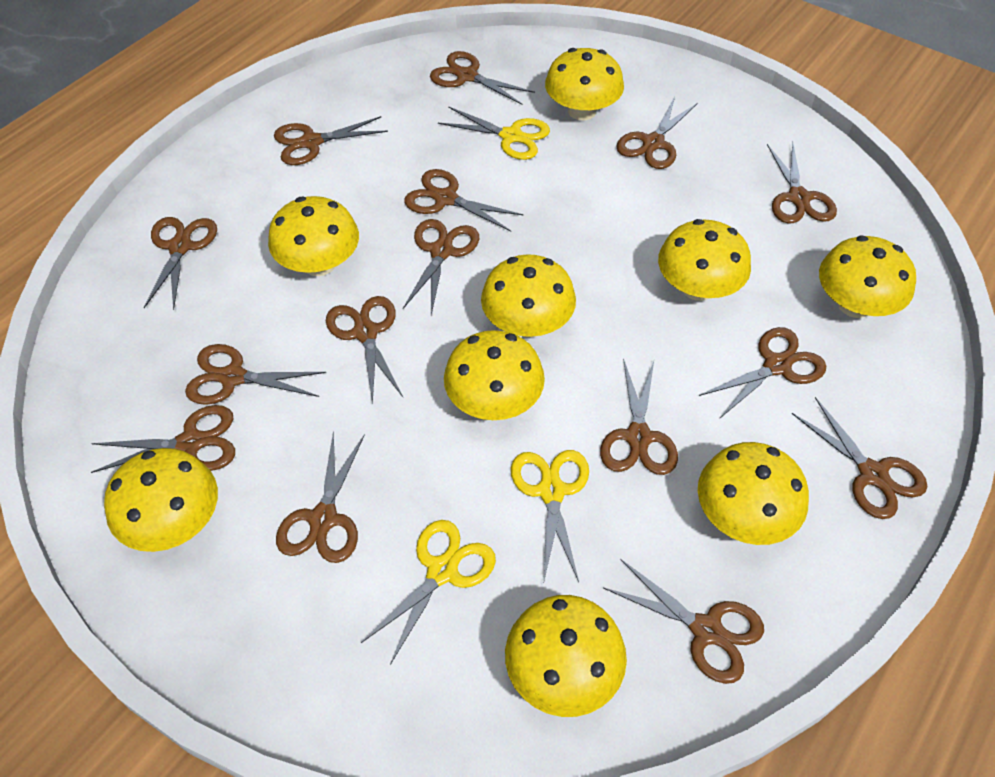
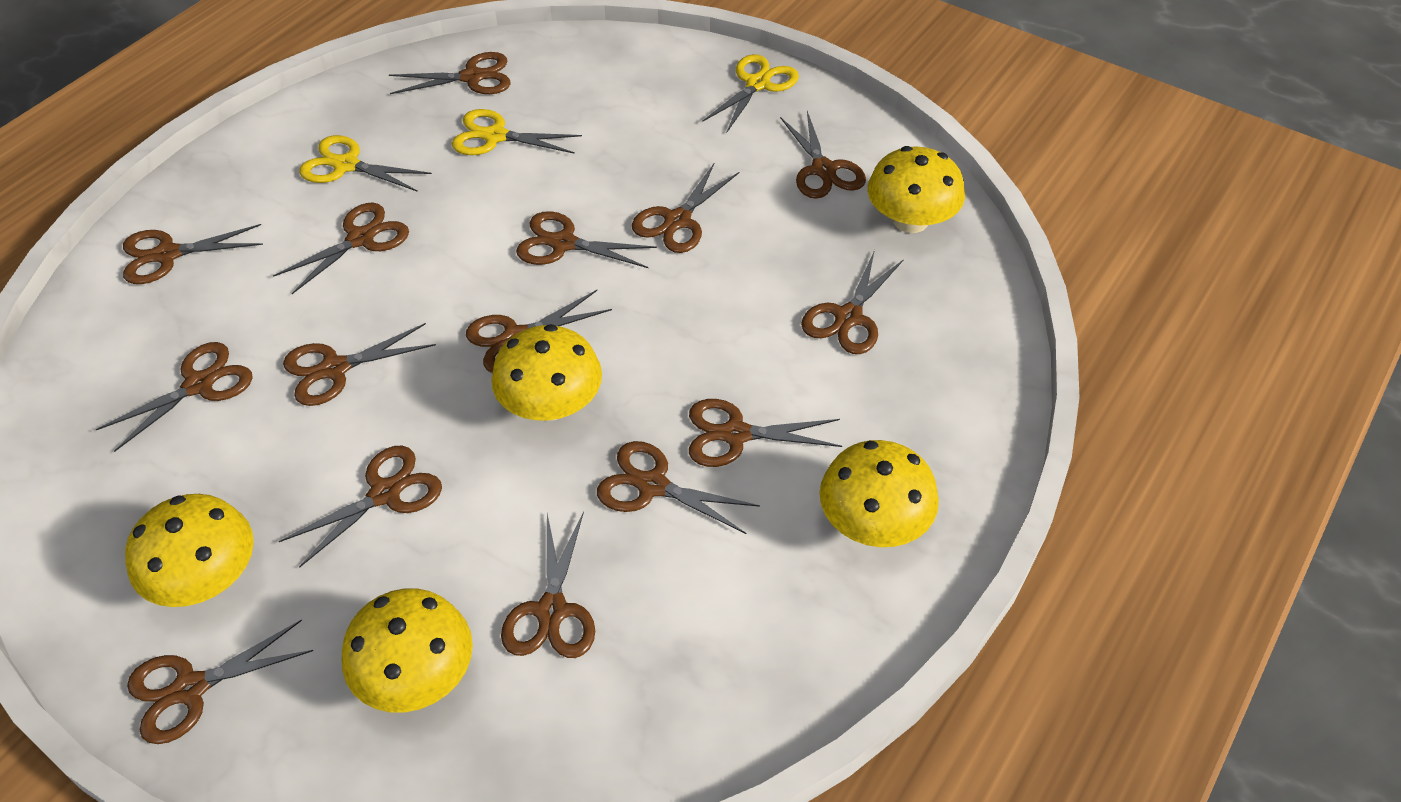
yellow mushroom: [104,448,218,552] [268,196,359,276] [444,330,545,420] [481,254,576,337] [505,595,627,717] [545,48,624,120] [658,219,751,301] [698,442,809,545] [819,236,916,318] = 9 -> [125,494,254,607] [342,588,473,712] [491,324,602,421] [820,440,939,547] [867,146,965,233] = 5

